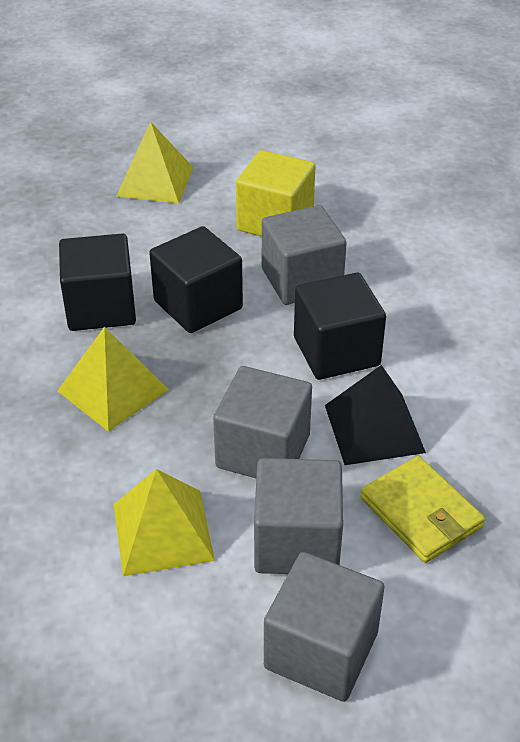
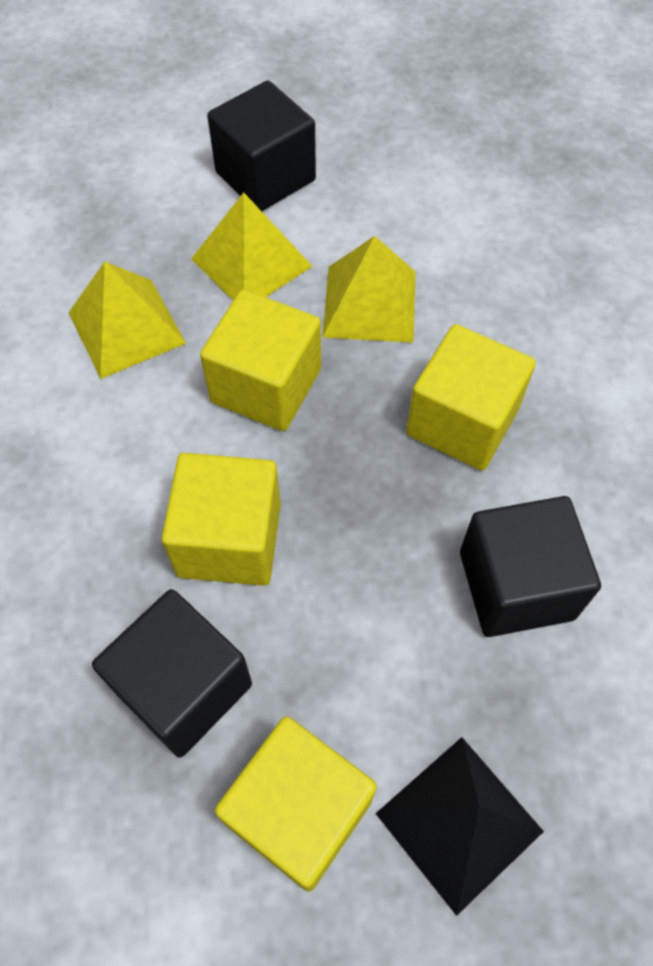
grey cube: [213,366,312,478] [254,458,343,574] [262,205,347,305] [264,552,385,702] = 4 -> none = 0
yellow cube: [236,150,315,237] = 1 -> [161,453,281,586] [200,290,321,431] [215,717,377,892] [406,324,536,471] = 4
yellow wallet: [361,456,485,563] = 1 -> none = 0

